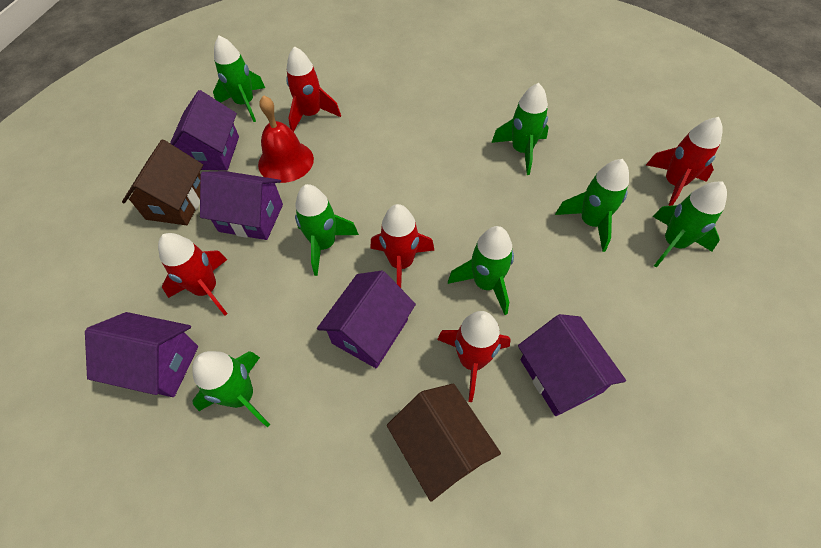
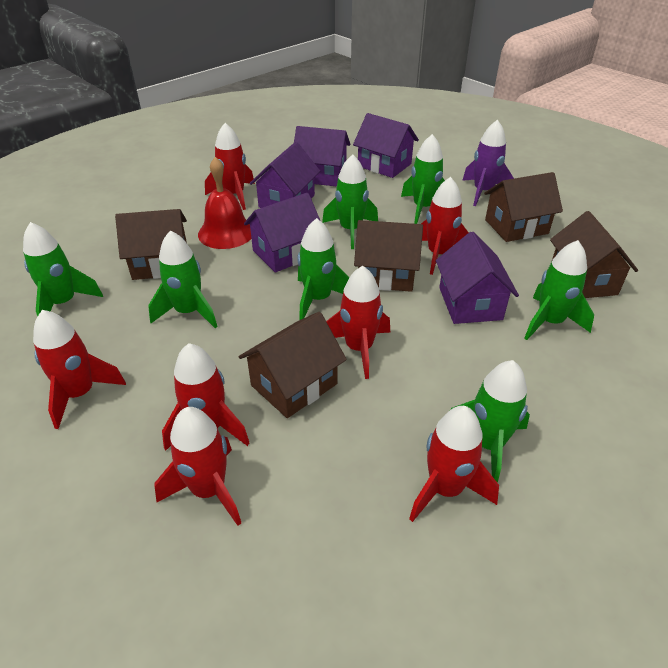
brown house: [122,140,203,225] [387,383,501,502] = 2 -> [115,209,187,280] [239,312,347,418] [354,220,423,292] [484,172,563,242] [550,211,638,298] = 5
purple rocket: none = 0 -> [462,120,514,206] = 1
red rocket: [158,233,228,316] [286,46,341,132] [371,204,435,288] [437,311,511,402] [646,117,723,206] = 5 -> [33,310,126,429] [155,407,241,526] [162,343,249,451] [205,123,255,210] [326,266,390,379] [409,406,499,522] [421,177,469,275] = 7

